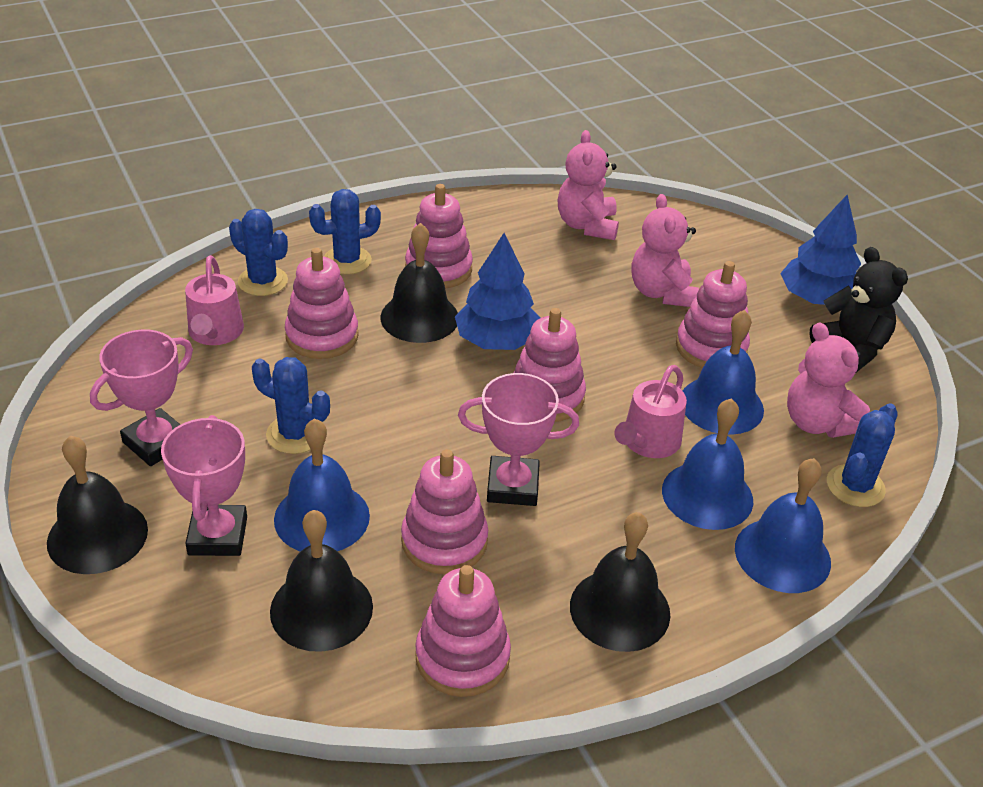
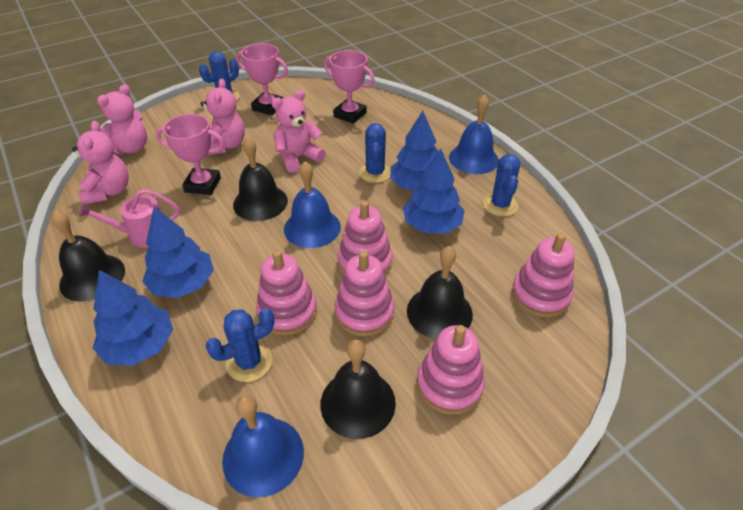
black teddy bear: [809,247,908,372] = 1 -> none = 0
blue bell: [274,418,370,552] [662,398,753,530] [683,310,764,435] [735,458,831,593] = 4 -> [222,395,304,497] [284,161,341,248] [449,94,499,174] = 3
blue tree: [455,233,540,350] [780,195,861,305] = 2 -> [93,270,173,366] [142,207,214,298] [390,111,439,190] [403,149,465,234] = 4
pink stacking toy: [285,248,359,359] [401,449,488,574] [405,184,473,289] [415,565,511,697] [513,308,586,422] [676,261,750,368] = 6 -> [256,250,317,336] [335,251,394,336] [338,201,393,275] [417,325,485,415] [512,233,574,317] = 5
pink teddy bear: [558,130,619,240] [632,194,699,307] [787,322,870,438] = 3 -> [72,121,129,204] [97,84,147,154] [200,79,245,155] [272,90,326,173] = 4
pink watering can: [185,255,244,345] [614,365,687,458] = 2 -> [79,189,180,248] = 1

